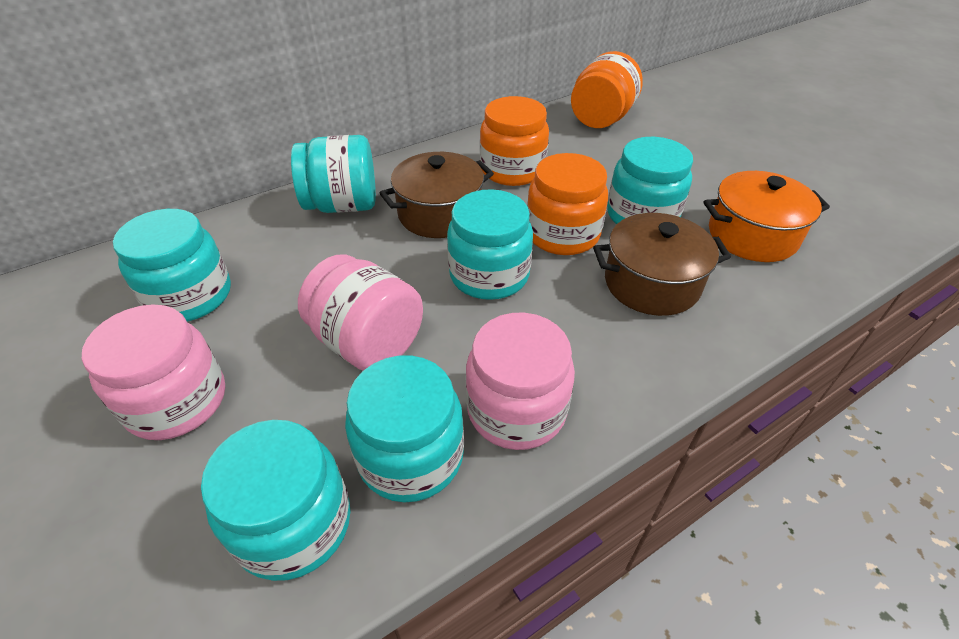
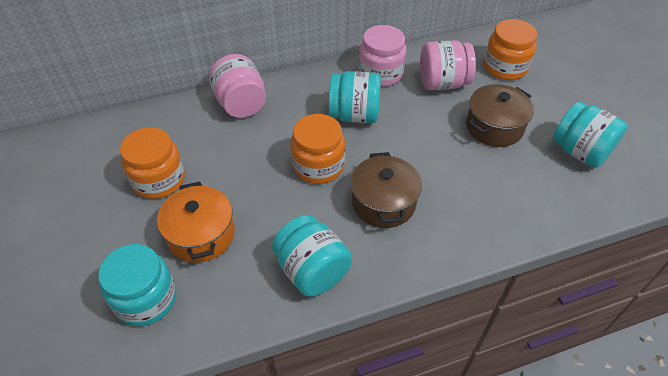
turquoise jar: [113,209,231,322] [201,420,351,581] [291,135,376,213] [345,356,464,502] [447,189,533,300] [607,137,693,224] = 6 -> [98,244,176,326] [272,215,352,297] [329,71,381,123] [553,101,627,168] = 4

